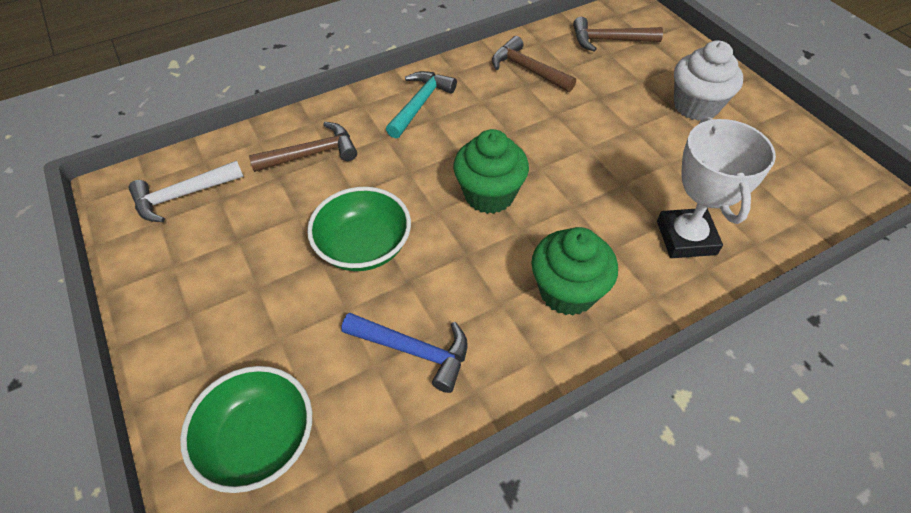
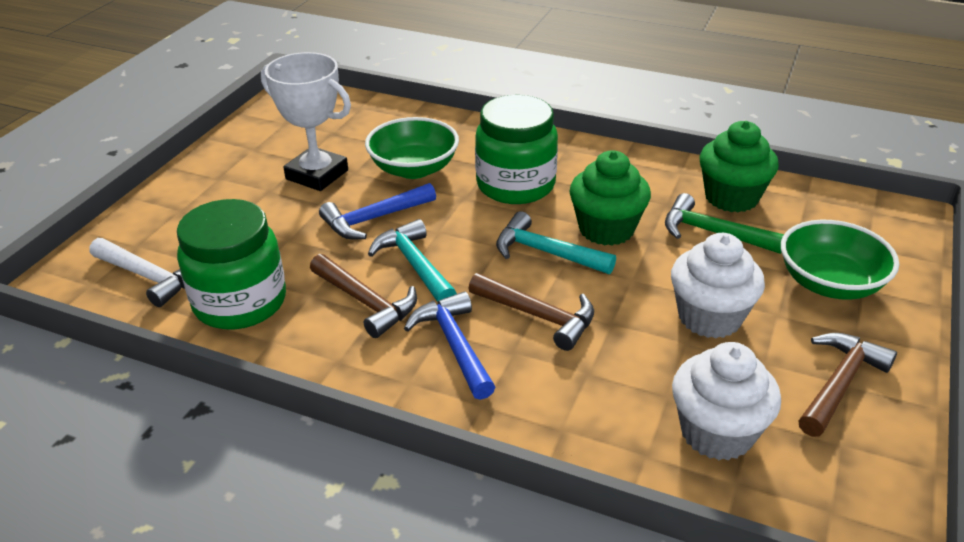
blue hammer: [341,313,468,393] = 1 -> [319,183,436,239] [404,291,495,400] = 2
green hammer: none = 0 -> [665,193,784,254] = 1
green jar: none = 0 -> [177,199,286,329] [475,95,558,204] = 2
turquoise hammer: [386,71,457,138] = 1 -> [368,219,457,302] [496,211,616,274] = 2
white cupcake: [674,40,743,121] = 1 -> [671,233,765,338] [672,342,781,461] = 2

